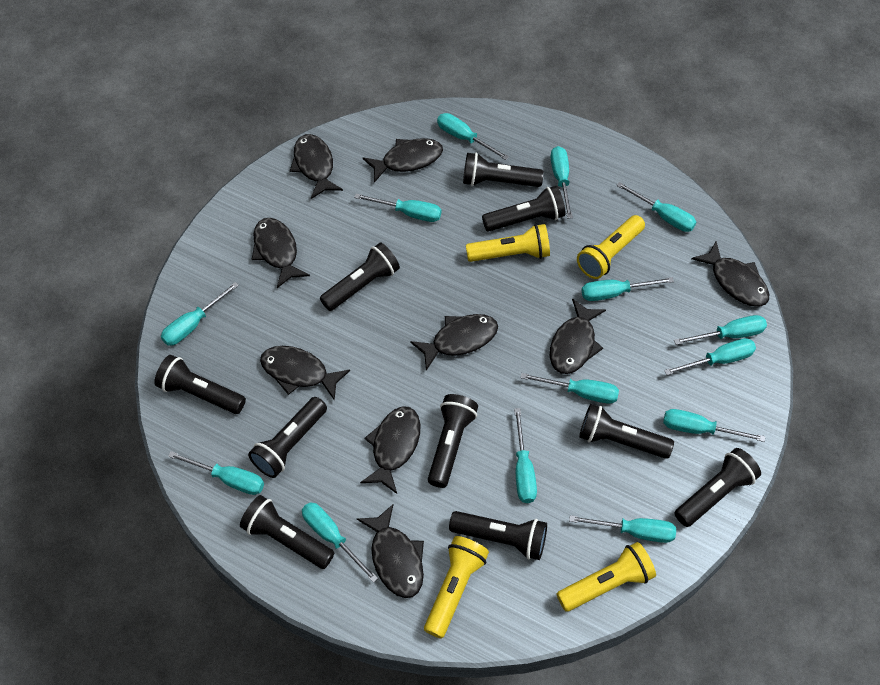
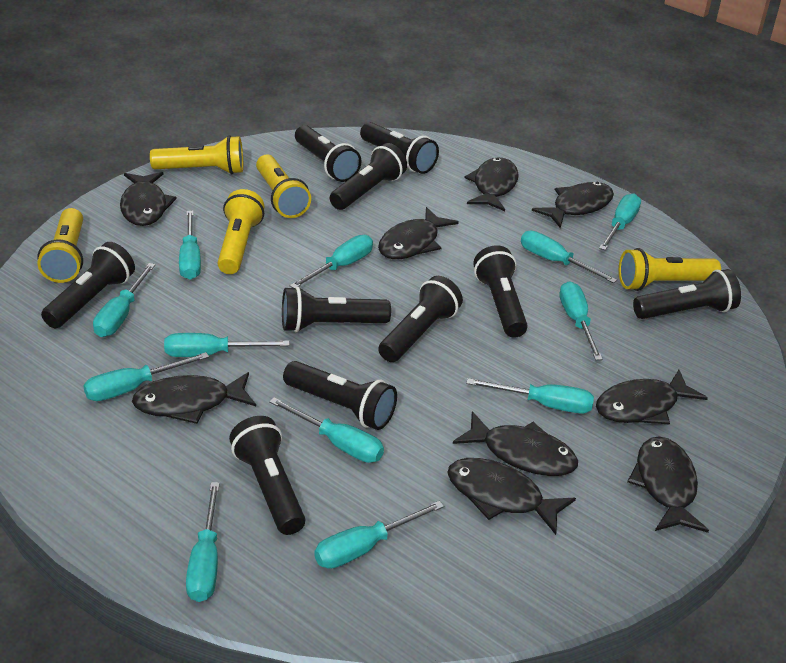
turquoise screwdriver: [161,282,239,346] [168,451,264,495] [302,502,378,583] [354,194,441,222] [437,113,509,160] [514,408,537,503] [520,373,619,404] [551,146,573,219] [569,515,676,543] [582,277,674,301] [616,182,696,232] [663,409,765,442] [664,338,756,375] [674,315,767,345] = 14 -> [83,352,209,401] [93,263,155,337] [164,333,290,357] [179,211,201,280] [186,482,220,602] [269,397,384,463] [290,235,373,288] [314,501,444,569] [466,378,594,413] [521,231,617,283] [559,282,603,360] [599,194,641,250] = 12
yellow flashlight: [424,536,489,639] [466,224,550,262] [557,542,656,612] [577,215,645,279] = 4 -> [38,208,83,283] [150,135,243,174] [218,189,264,274] [256,155,311,218] [619,248,721,291] = 5

